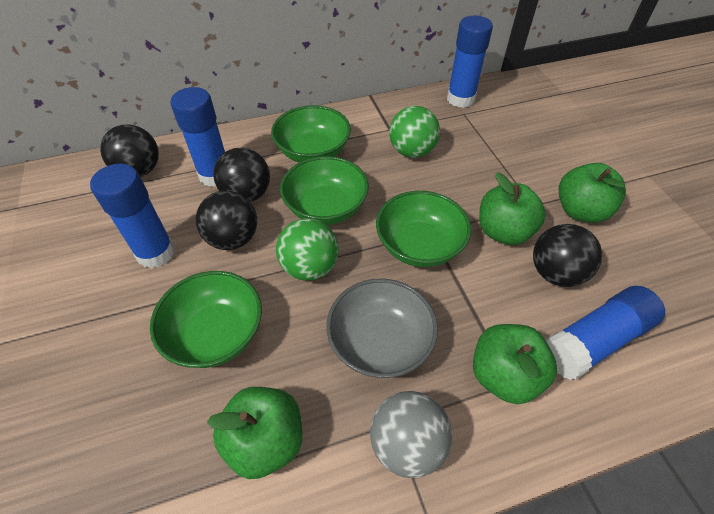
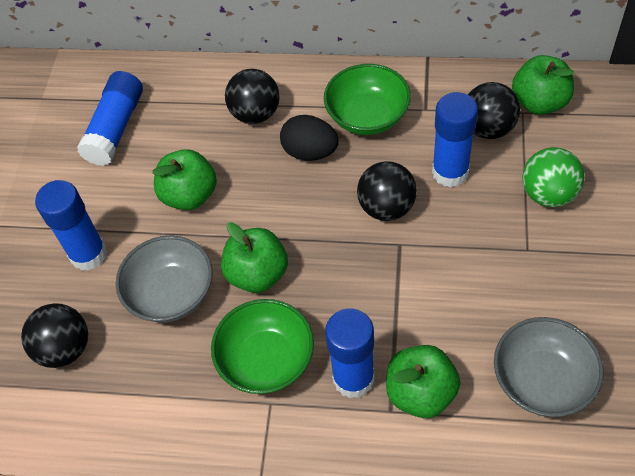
black egg: none = 0 -> [280,115,339,161] = 1
green ball: [276,218,339,281] [389,106,440,158] = 2 -> [522,147,584,207] = 1
green bowl: [150,271,262,368] [271,105,351,162] [280,156,369,225] [376,191,471,267] = 4 -> [211,299,314,394] [324,64,411,135] = 2
grey ball: [370,391,452,478] = 1 -> none = 0
grey bowl: [326,279,438,378] = 1 -> [116,236,213,322] [494,317,604,417] = 2

